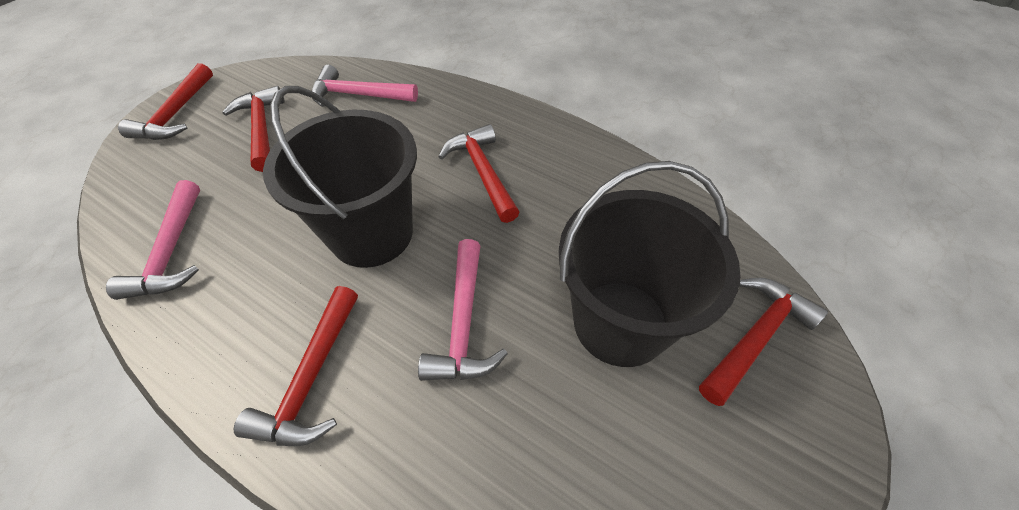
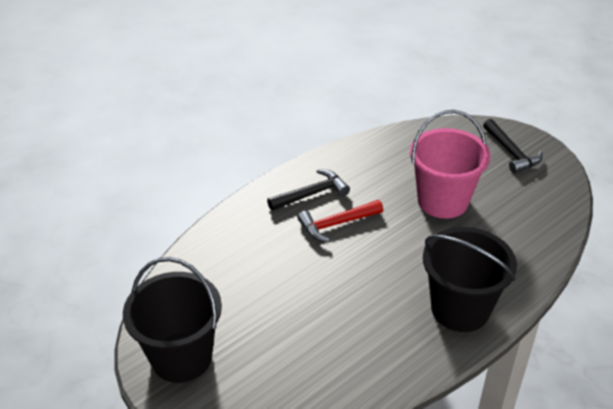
black hammer: none = 0 -> [267,169,350,211] [483,119,542,173] = 2
pink bucket: none = 0 -> [410,110,491,219] = 1
pink hammer: [106,180,200,300] [312,65,418,107] [418,239,508,381] = 3 -> none = 0
red hammer: [118,63,213,140] [222,86,285,172] [234,286,358,446] [438,124,520,223] [699,278,828,406] = 5 -> [297,200,383,242] = 1

